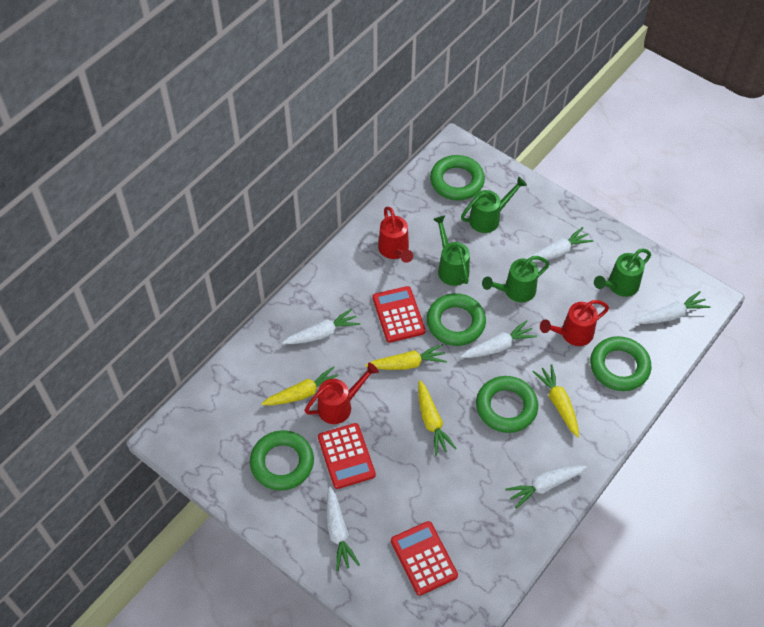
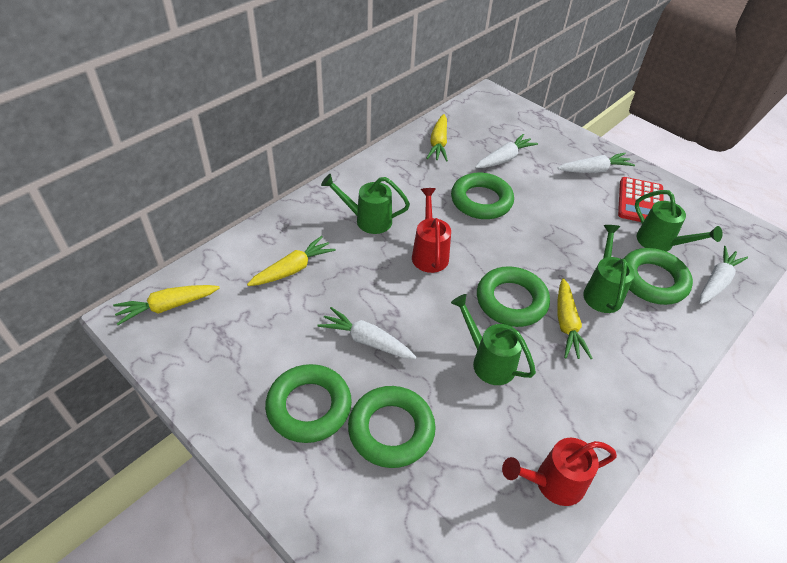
red calculator: [318,423,376,489] [373,286,425,343] [391,521,458,596] = 3 -> [618,177,663,222] = 1
red watering can: [304,363,379,424] [378,206,413,263] [540,300,609,346] = 3 -> [412,188,451,273] [502,438,617,506] = 2
white carrot: [282,308,360,344] [326,486,360,571] [460,321,537,358] [505,466,587,509] [527,227,594,263] [635,291,710,324] = 6 -> [317,307,416,359] [475,134,538,168] [558,153,635,173] [700,246,748,304] = 4

